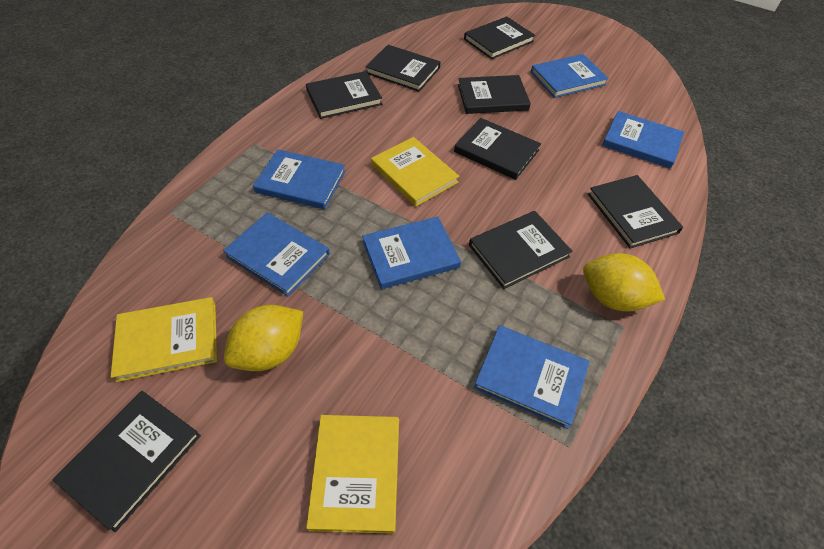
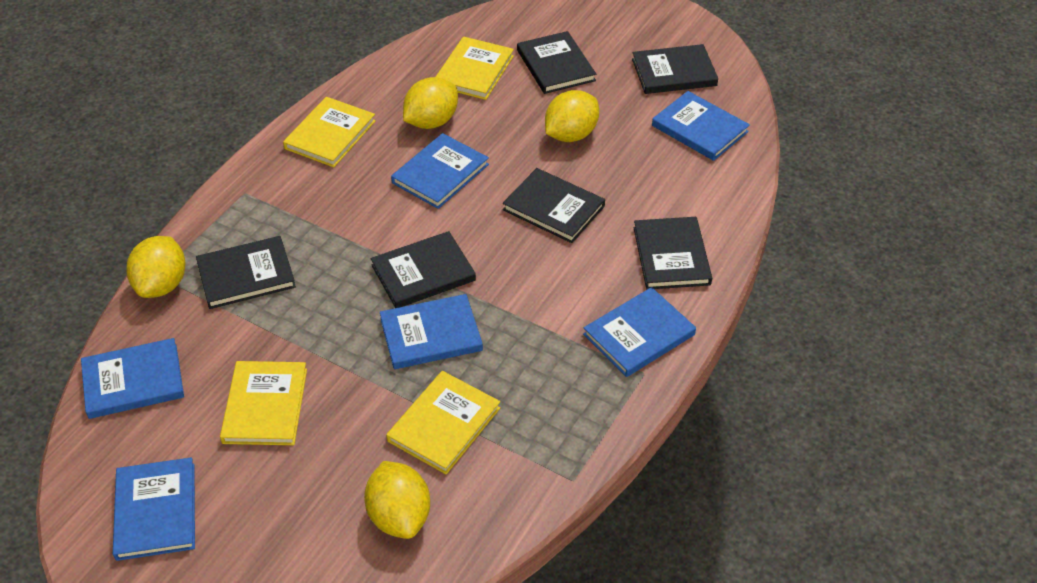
black book: [53,391,201,532] [306,71,382,119] [365,45,440,92] [454,118,541,180] [458,75,531,114] [464,16,535,59] [469,211,572,289] [588,175,683,249] = 8 -> [196,236,296,309] [371,231,476,308] [503,168,605,243] [517,31,596,94] [632,44,718,94] [634,217,712,289] = 6
yellow book: [111,297,217,382] [306,415,399,534] [371,137,459,207] = 3 -> [220,361,307,445] [283,97,376,167] [386,371,500,474] [436,37,514,100] = 4
yellow lemon: [224,305,303,371] [583,253,665,311] = 2 -> [126,236,185,298] [364,461,430,539] [403,77,458,129] [545,90,599,142] = 4

